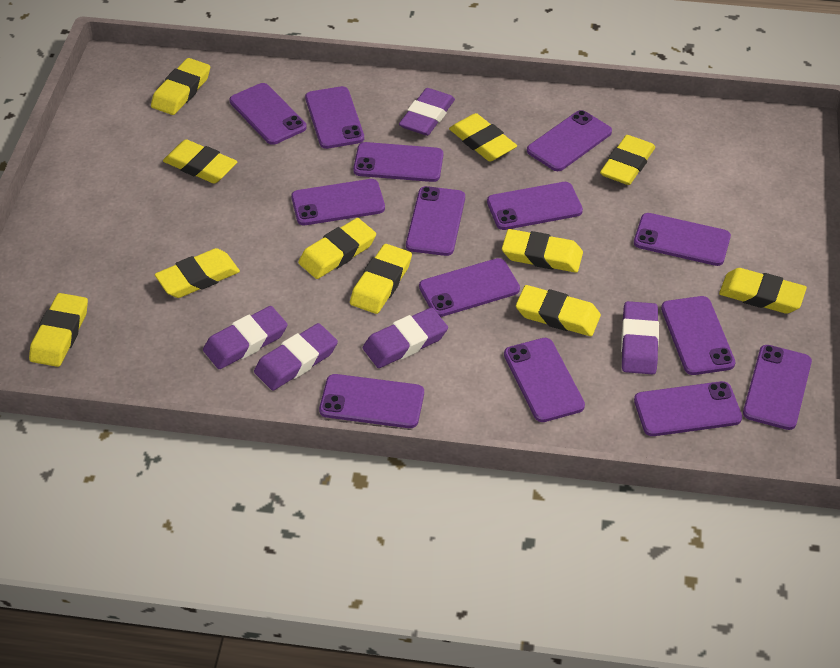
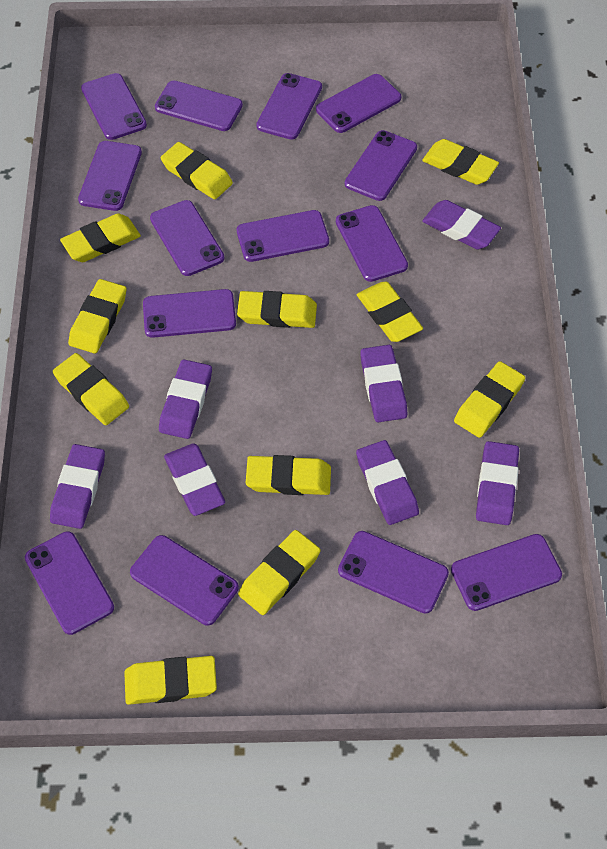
purple eraser: [203,306,288,369] [254,323,338,391] [363,308,448,368] [399,88,455,136] [621,301,659,375] = 5 -> [50,444,105,529] [159,360,212,439] [164,443,225,516] [356,440,419,525] [360,345,407,422] [422,200,501,250] [476,441,519,525] = 7

